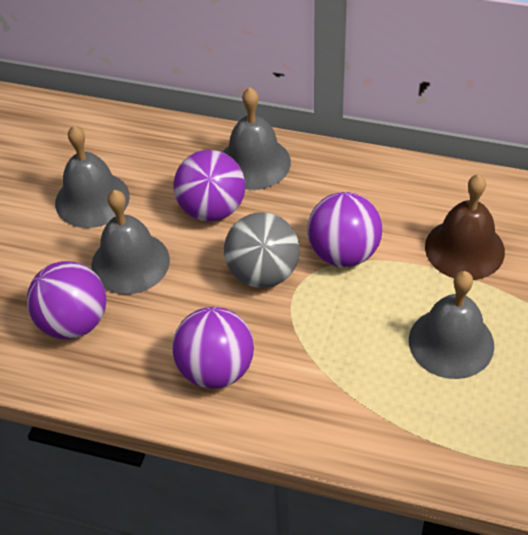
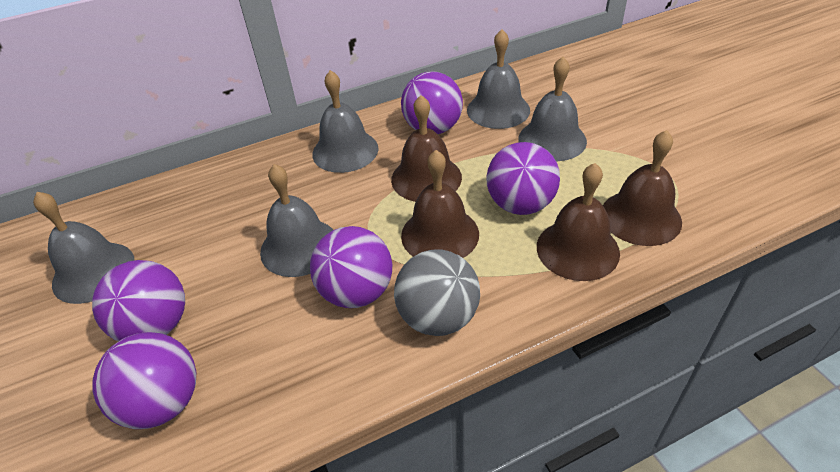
brown bell: [425,174,505,280] = 1 -> [391,95,462,202] [401,150,479,258] [537,163,620,281] [603,130,682,246] = 4
grey bell: [55,125,130,228] [91,190,170,294] [223,87,291,190] [409,271,494,379] = 4 -> [33,192,134,304] [260,164,333,277] [312,70,379,173] [467,29,530,129] [518,57,587,161] = 5
purple ball: [27,261,106,339] [172,307,254,389] [173,150,245,222] [307,192,382,267] = 4 -> [92,260,185,341] [93,332,196,429] [310,226,392,308] [401,72,463,134] [486,142,560,215] = 5

